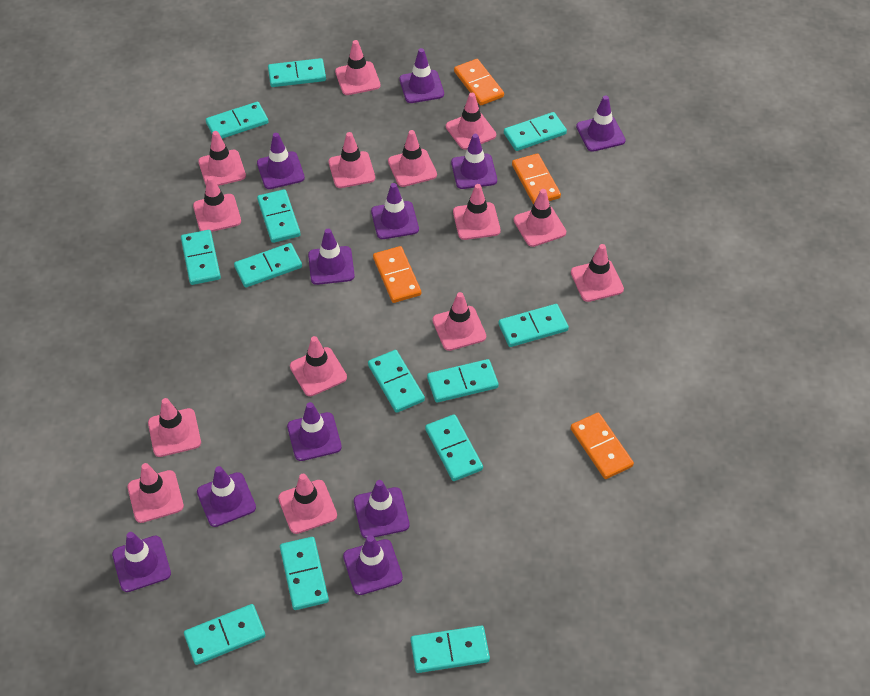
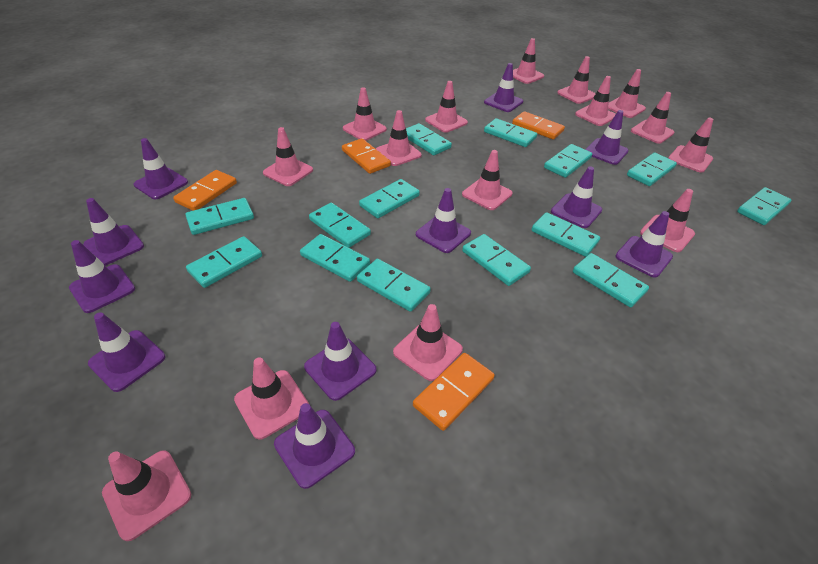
pink traffic cone: [128,463,184,523] [148,398,201,457] [193,176,241,232] [198,131,246,186] [278,474,337,534] [290,336,347,396] [329,132,375,188] [335,40,381,95] [388,130,437,187] [432,292,486,351] [446,93,496,150] [453,184,501,240] [514,189,566,247] [571,244,624,302] = 14 -> [102,450,191,541] [234,357,309,440] [263,127,313,186] [343,87,387,141] [376,110,422,166] [393,304,463,381] [425,81,468,133] [462,150,513,210] [513,38,544,84] [557,56,596,104] [575,76,616,126] [608,69,646,118] [631,92,675,144] [640,189,695,252] [668,117,713,173] = 15
turquoise domino: [181,230,221,285] [184,604,265,665] [206,102,269,139] [234,243,302,287] [257,189,301,243] [268,58,326,87] [280,537,329,610] [368,350,425,413] [411,626,490,673] [425,414,483,481] [427,359,499,403] [498,304,569,347] [504,112,567,151] = 13 -> [185,198,254,235] [186,236,262,288] [300,234,370,282] [309,203,371,248] [357,259,431,312] [359,179,420,218] [406,123,452,155] [462,234,531,286] [484,118,537,147] [531,212,600,257] [544,144,592,178] [573,253,649,308] [627,153,677,186] [737,187,791,225] = 14

